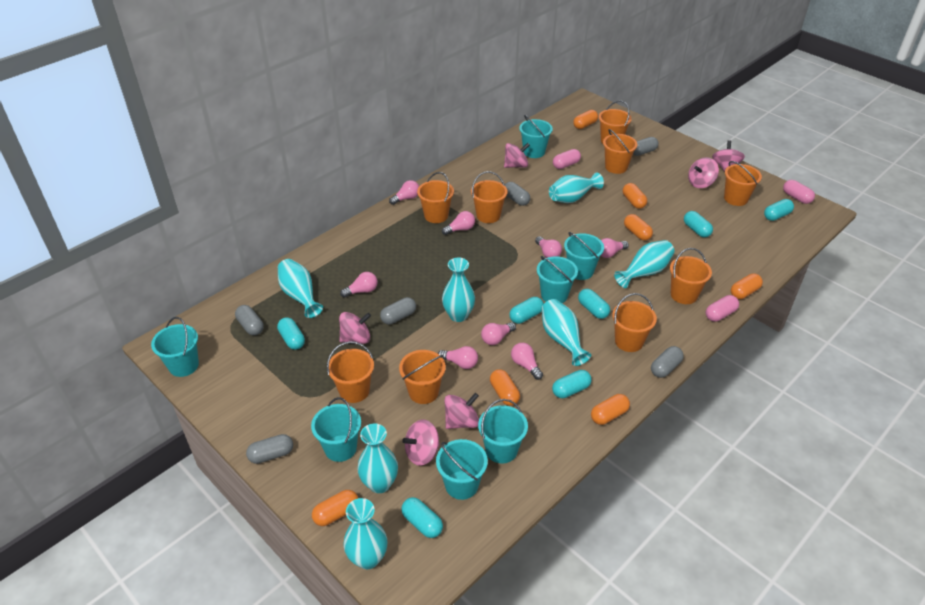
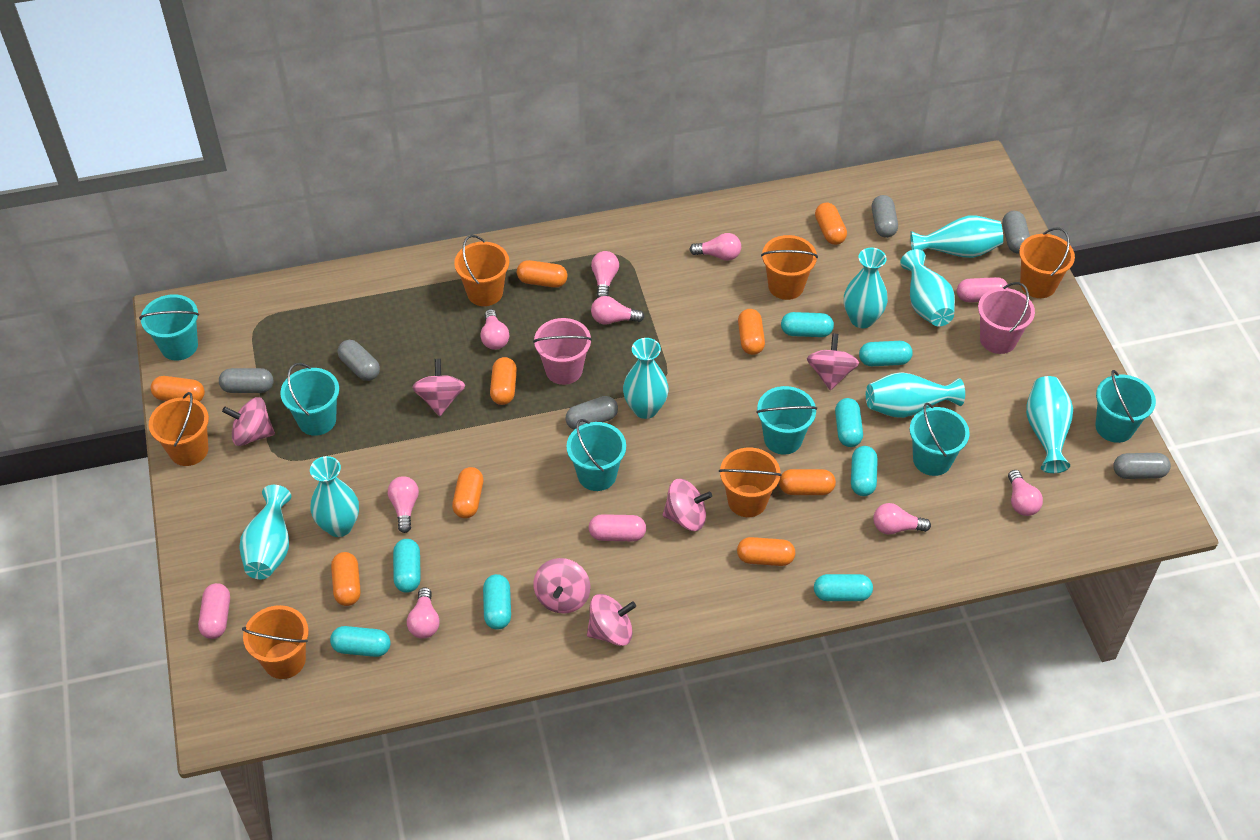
orange bucket: [327,341,374,403] [399,350,446,404] [417,172,454,223] [471,171,508,223] [599,101,632,144] [603,129,637,174] [612,293,657,352] [670,248,712,304] [724,161,762,206] = 9 -> [149,392,209,466] [242,605,309,679] [454,235,509,306] [719,448,782,517] [761,235,818,300] [1019,227,1075,298] = 6
orange capsule: [312,490,358,526] [490,369,520,406] [573,110,598,129] [591,394,630,425] [623,183,647,209] [624,214,653,241] [731,273,763,299] = 7 -> [151,376,205,402] [331,552,361,606] [452,467,483,518] [490,357,517,405] [517,260,567,288] [737,537,795,566] [738,309,765,355] [779,469,836,495] [815,203,847,245] = 9
pink bucket: none = 0 -> [533,318,592,385] [978,282,1035,354] = 2
turquoise bucket: [151,317,199,377] [311,397,361,462] [436,439,488,500] [478,399,528,463] [519,115,553,158] [537,256,578,303] [564,232,604,280] = 7 -> [139,294,199,361] [280,363,339,436] [566,419,626,491] [756,386,817,455] [910,403,970,476] [1095,370,1156,443] = 6
turquoise capsule: [277,317,305,350] [401,497,443,538] [509,297,544,324] [552,370,592,398] [578,289,610,319] [684,211,713,237] [764,199,794,221] = 7 -> [330,626,391,657] [393,539,421,593] [483,574,511,630] [781,312,834,337] [814,574,873,601] [835,398,863,447] [851,446,878,496] [859,341,913,366] = 8
turquoise vase: [278,259,323,318] [344,498,387,569] [357,423,398,493] [442,258,475,322] [541,299,591,366] [549,173,604,203] [614,240,675,288] = 7 -> [239,485,291,579] [310,456,359,537] [623,338,669,419] [844,248,888,328] [866,372,965,418] [900,249,955,326] [910,215,1003,258] [1026,376,1073,473] = 8

